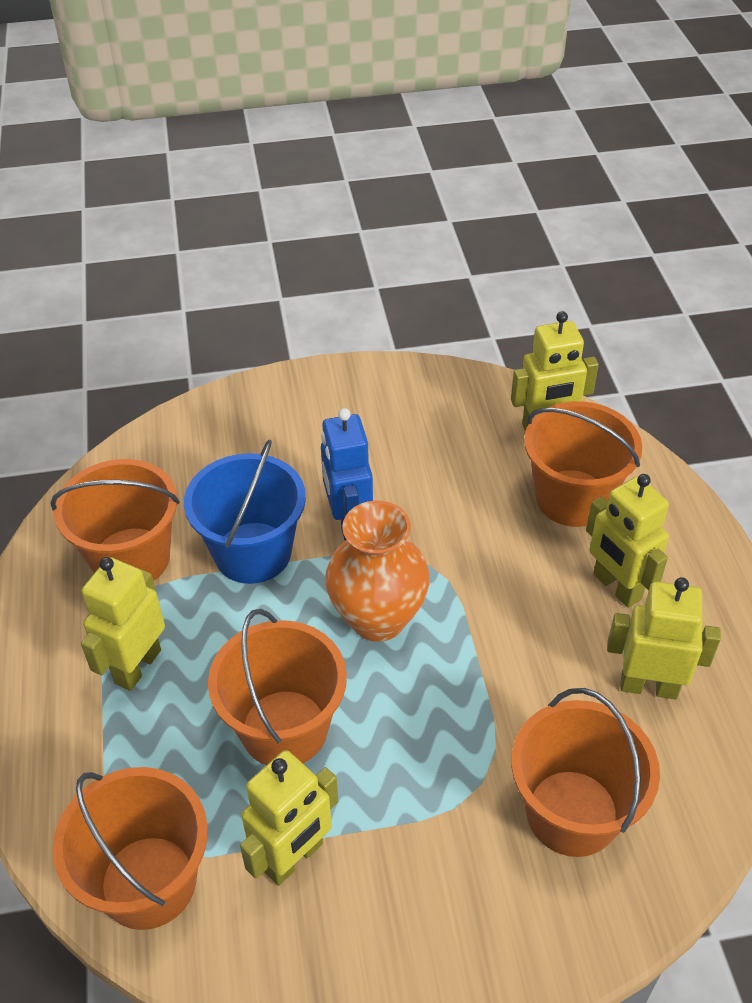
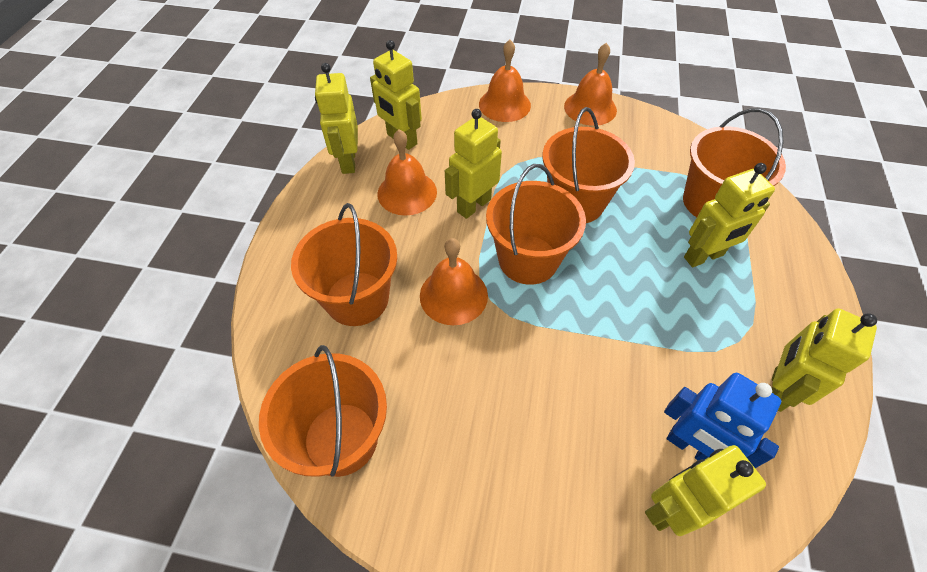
blue bucket: [184,440,306,584] = 1 -> none = 0
orange bell: none = 0 -> [378,129,437,216] [420,238,488,326] [479,40,531,122] [564,43,617,126] = 4
orange vase: [325,500,430,642] = 1 -> none = 0
yellow robot: [81,557,165,691] [240,750,338,886] [511,311,599,432] [586,474,669,608] [607,577,721,699] = 5 -> [315,63,358,174] [370,40,422,150] [445,109,502,219] [645,445,766,536] [684,163,775,267] [771,308,877,412] = 6

